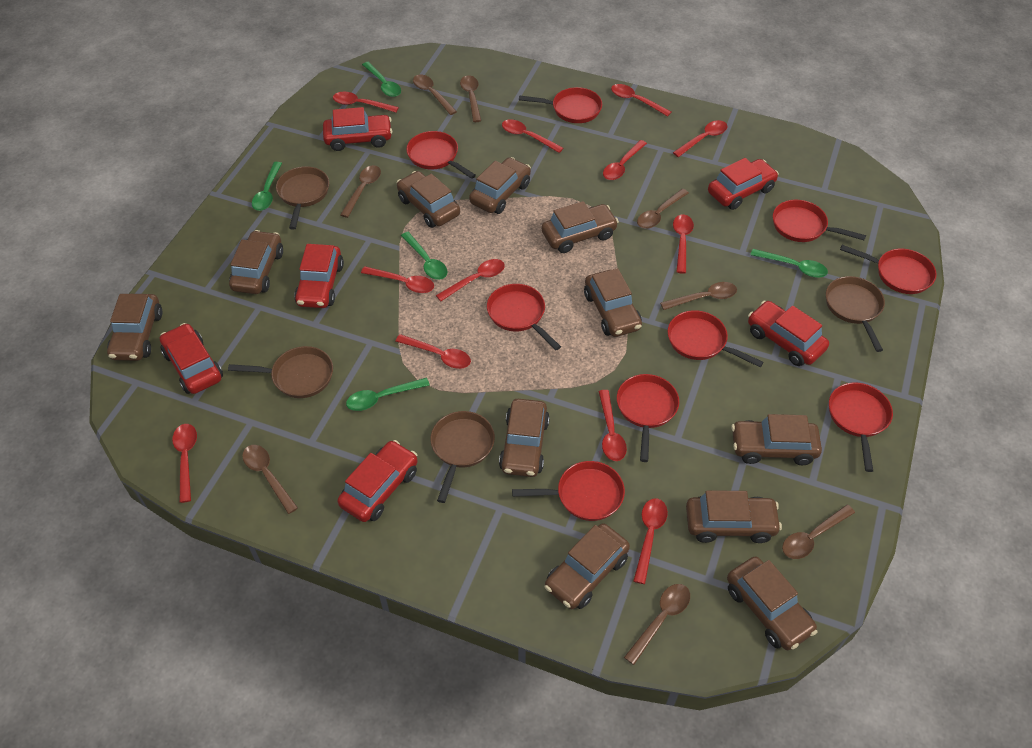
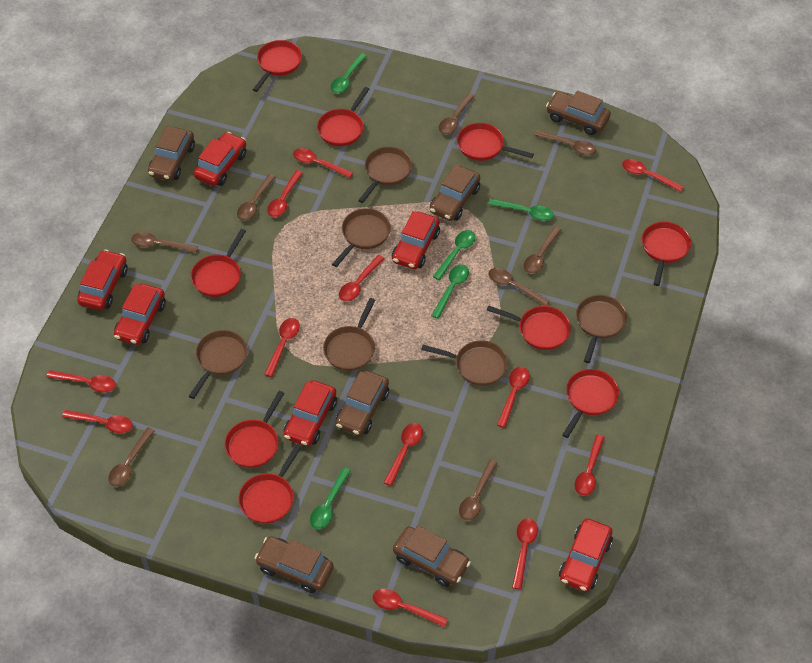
brown car: [107,294,162,361] [229,230,283,294] [397,171,460,228] [469,157,531,214] [499,399,550,477] [541,201,619,253] [544,523,630,609] [584,268,642,337] [686,490,782,543] [727,556,818,650] [731,414,822,465] = 11 -> [148,126,195,181] [255,536,334,593] [336,370,389,436] [393,526,471,587] [430,165,480,221] [546,91,611,135] = 6
brown pan: [228,346,333,398] [276,166,329,230] [430,411,495,503] [826,276,885,352] = 4 -> [189,330,248,399] [323,298,375,371] [332,208,391,267] [358,147,412,203] [421,341,508,386] [576,295,627,363] = 6

